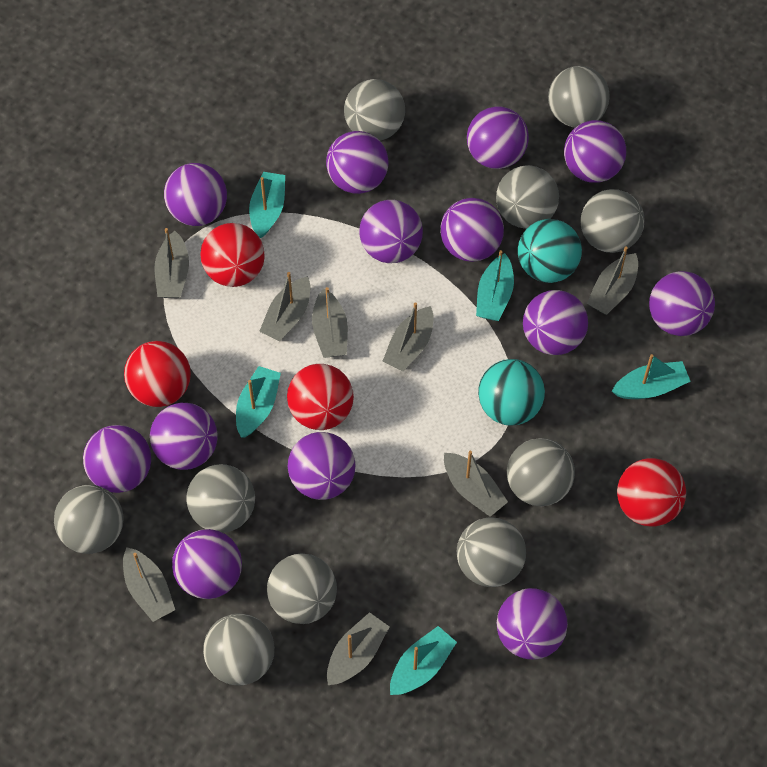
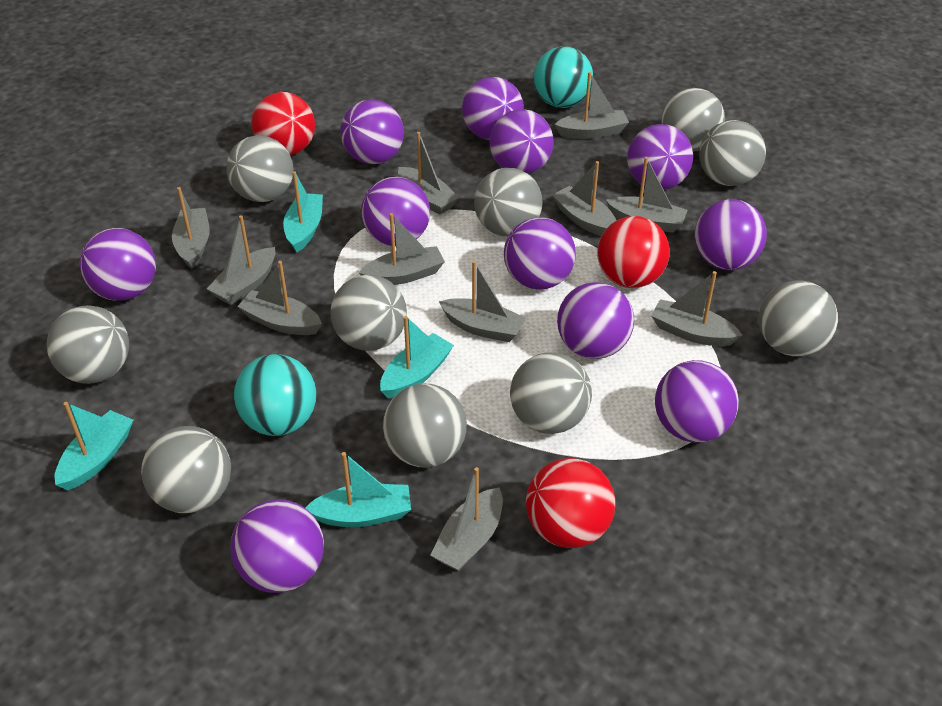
grey boat: [123,547,175,622] [155,228,189,298] [259,272,310,341] [312,287,348,358] [327,612,389,685] [382,302,434,372] [444,451,508,517] [587,246,638,315] = 8 -> [172,187,210,269] [207,215,275,305] [237,261,322,335] [359,213,445,285] [398,132,459,215] [430,467,503,571] [439,260,526,342] [552,161,616,236] [555,72,629,139] [606,157,688,233] [651,271,742,346] = 11
purple ball: [83,425,151,493] [150,403,218,470] [164,163,227,226] [172,529,242,599] [288,432,356,500] [326,131,389,194] [359,200,423,263] [440,198,504,262] [467,107,529,169] [497,588,568,660] [523,290,588,355] [564,120,626,183] [649,271,715,336] = 13 -> [80,228,156,301] [230,499,324,593] [340,100,404,164] [361,177,430,246] [462,77,524,140] [489,109,554,174] [504,218,576,290] [557,282,634,359] [627,124,693,190] [655,360,739,443] [694,199,767,270] = 11
red ball: [124,341,191,407] [201,223,265,287] [287,364,354,430] [617,458,686,527] = 4 -> [252,92,315,155] [526,458,615,548] [597,216,670,288] = 3
turquoise boat: [236,366,281,438] [249,172,285,238] [390,626,457,695] [476,250,514,321] [612,354,691,399] = 5 -> [55,402,133,490] [283,171,323,252] [305,452,411,527] [380,316,454,398] = 4

